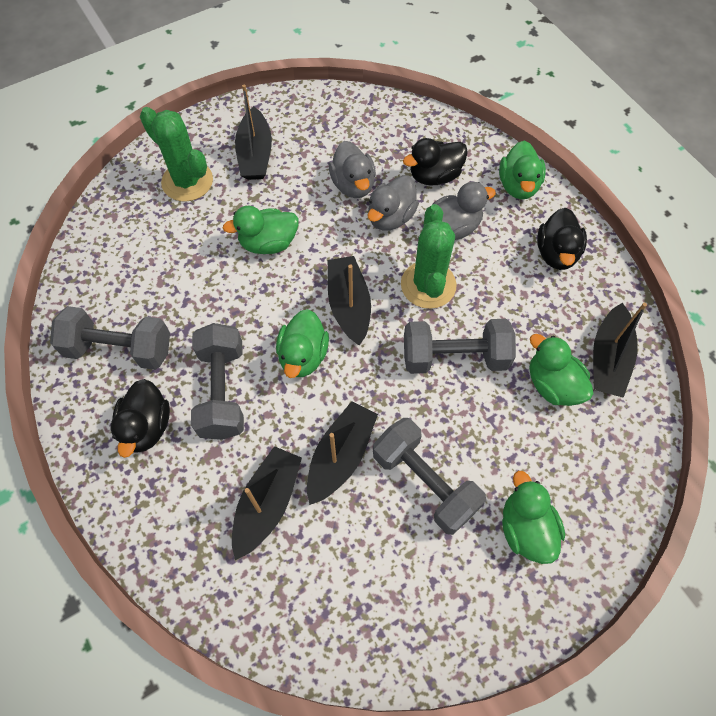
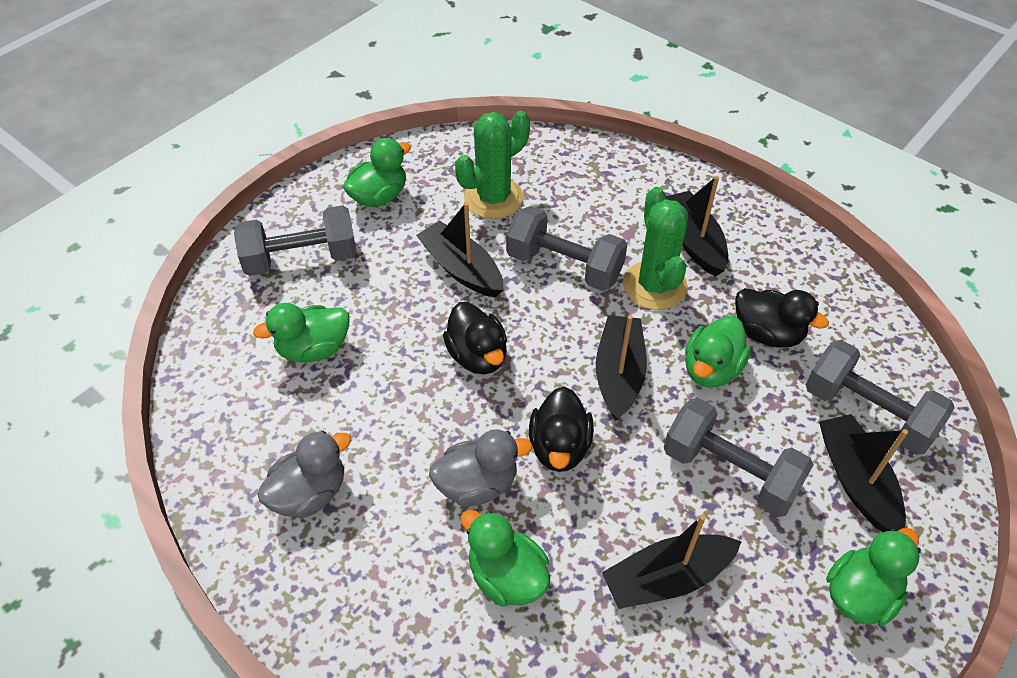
grey duck: [329,141,376,198] [367,175,419,231] [432,182,496,240] = 3 -> [258,431,351,519] [429,429,532,506] = 2

